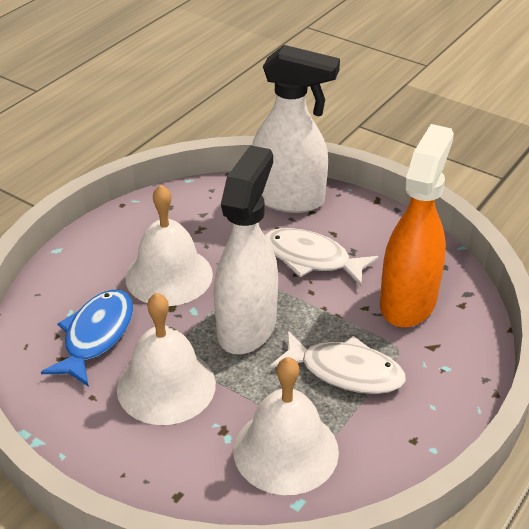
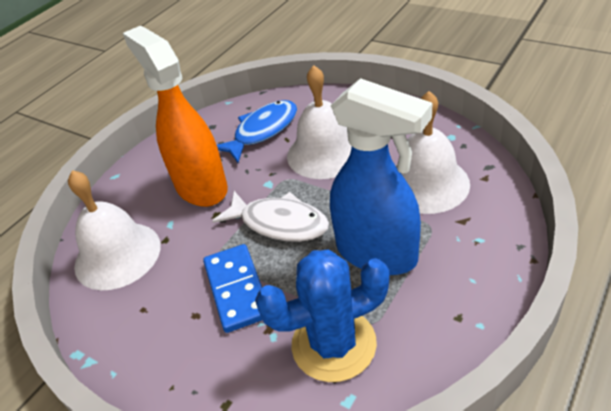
blue cactus: none = 0 -> [255,250,389,382] = 1
blue domino: none = 0 -> [203,244,262,333] = 1
blue spray bottle: none = 0 -> [330,78,432,275] = 1
white fish: [265,228,379,286] [270,330,406,394] = 2 -> [212,191,329,242] = 1
white spray bottle: [214,145,278,354] [252,45,340,213] = 2 -> none = 0

